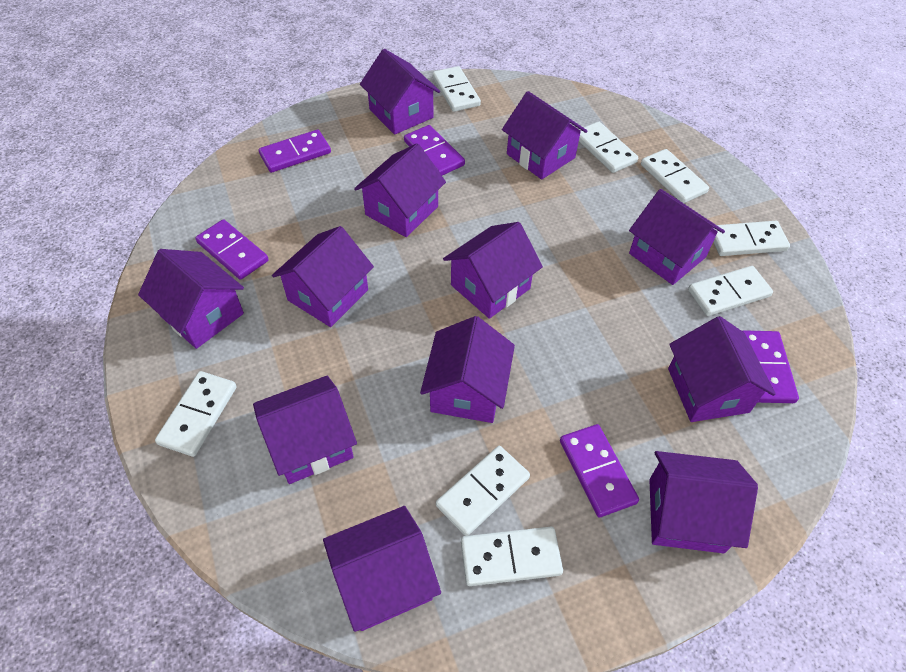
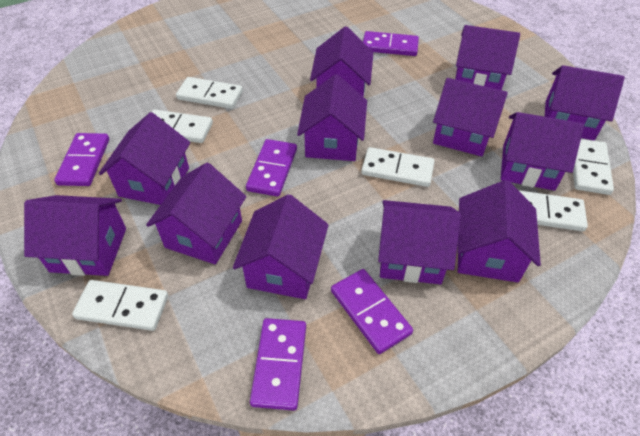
white domino: [155,371,237,457] [433,66,481,112] [436,446,530,536] [461,527,563,586] [579,121,638,173] [641,149,709,203] [688,266,773,316] [713,221,790,256] = 8 -> [72,280,168,331] [151,109,213,143] [176,77,243,109] [361,147,435,187] [519,190,588,231] [573,139,614,195] = 6

